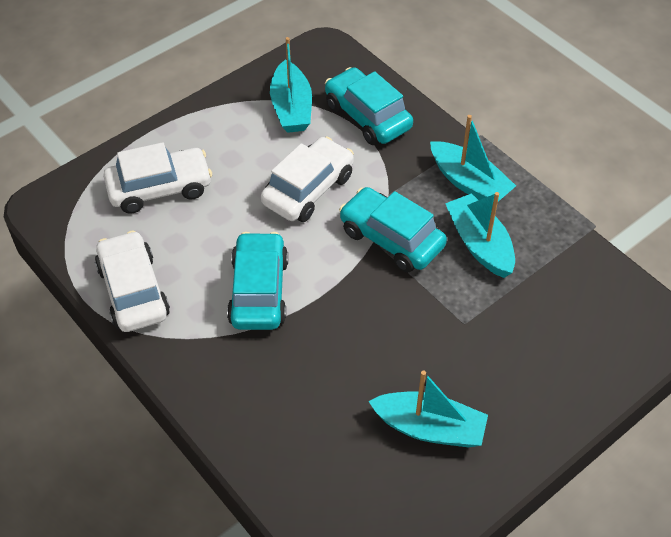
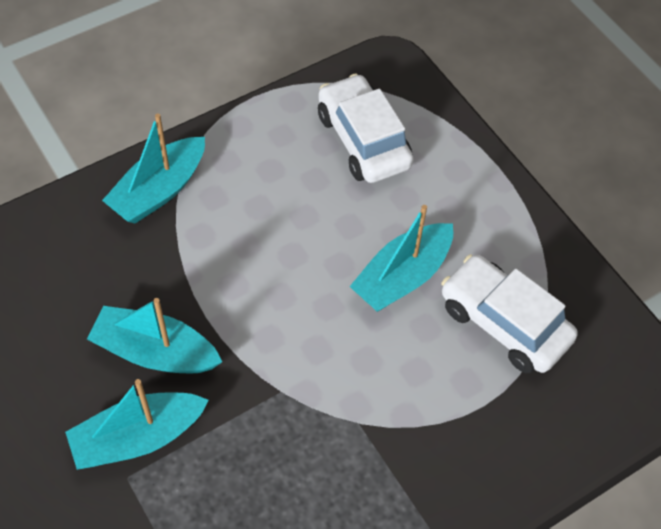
turquoise car: [227,232,288,330] [325,67,413,145] [339,187,447,272] = 3 -> none = 0
white car: [95,230,170,332] [103,142,212,214] [261,137,354,222] = 3 -> [318,73,414,183] [441,254,578,373] = 2

